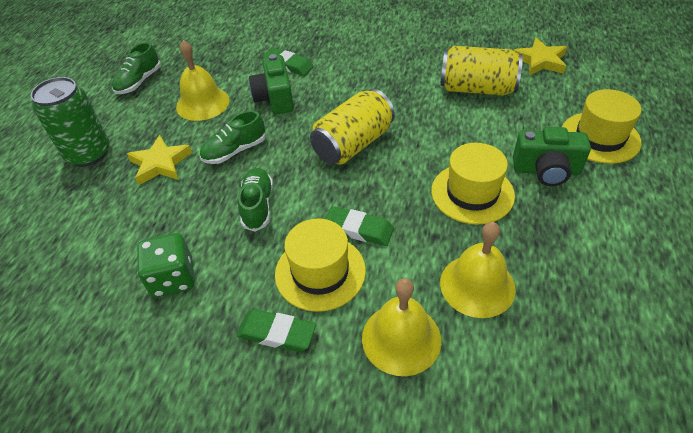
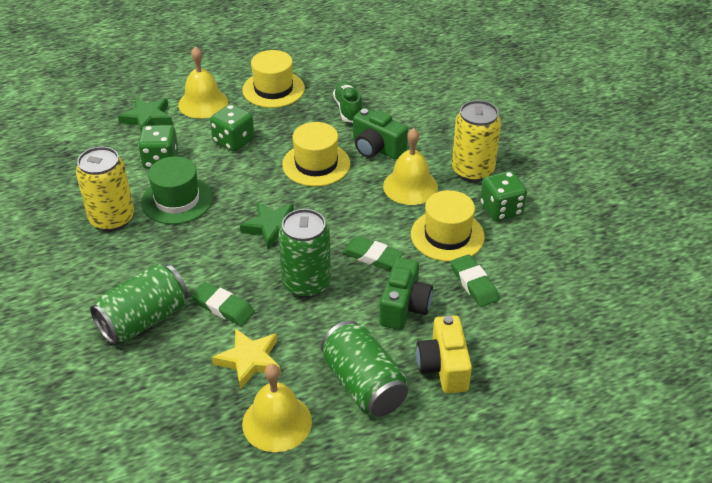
green can: [31,77,110,167] = 1 -> [90,264,188,344] [278,209,331,298] [321,321,408,417] = 3
green dice: [137,233,195,298] = 1 -> [138,125,178,169] [210,104,254,152] [480,171,527,221] = 3
green hat: none = 0 -> [141,156,213,224] = 1
green shoe: [112,42,161,94] [200,111,266,164] [238,168,273,231] = 3 -> [333,81,362,123] = 1
green star: none = 0 -> [118,98,173,132] [240,202,294,249] = 2
yellow camera: none = 0 -> [416,315,472,393] = 1
yellow star: [127,135,192,185] [513,38,567,76] = 2 -> [212,328,281,389] = 1

